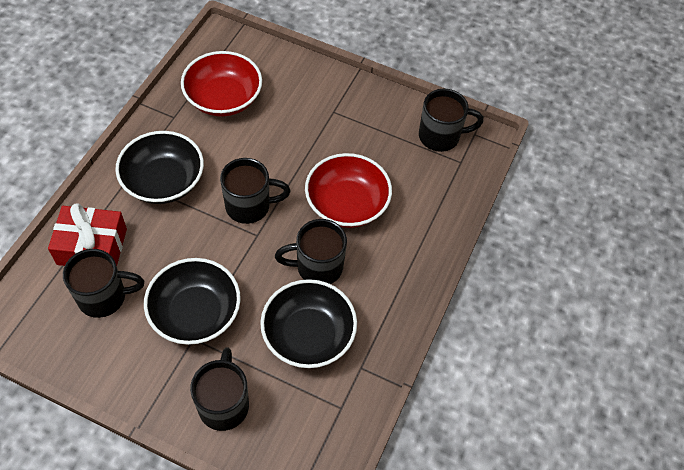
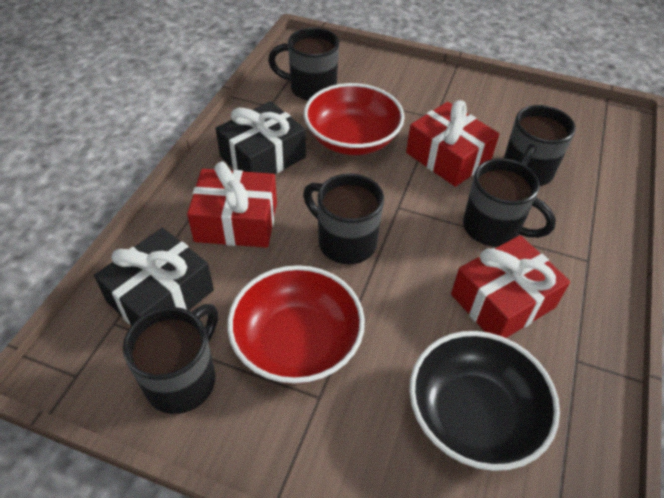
black bowl: [115,131,204,204] [144,258,241,345] [260,279,357,368] = 3 -> [409,331,560,471] = 1
black gift: none = 0 -> [94,228,214,325] [216,101,306,174] = 2
red gift: [48,203,127,266] = 1 -> [187,162,277,248] [406,100,499,187] [451,235,570,338] = 3

